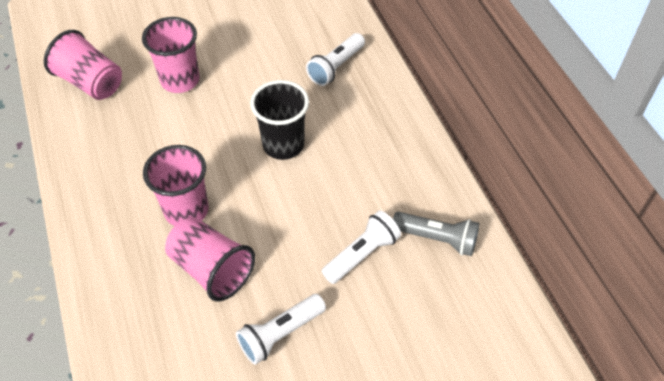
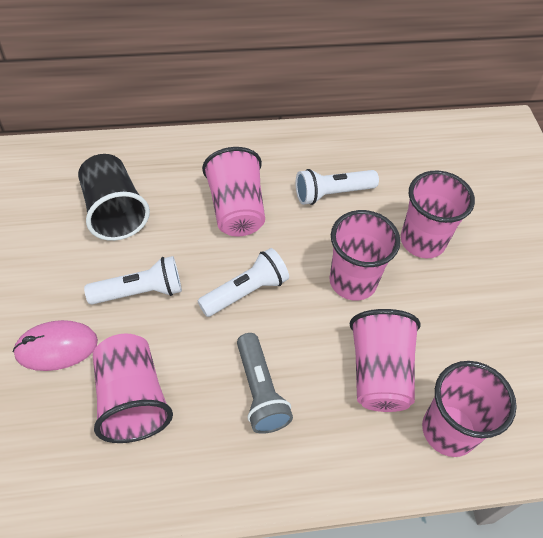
pink cup: [44,30,122,100] [142,17,200,93] [143,145,209,226] [165,217,255,302] = 4 -> [93,334,173,443] [202,147,265,236] [329,210,400,301] [349,309,420,412] [401,171,475,258] [422,361,517,457] = 6
pink mouse: none = 0 -> [13,320,98,371] = 1

